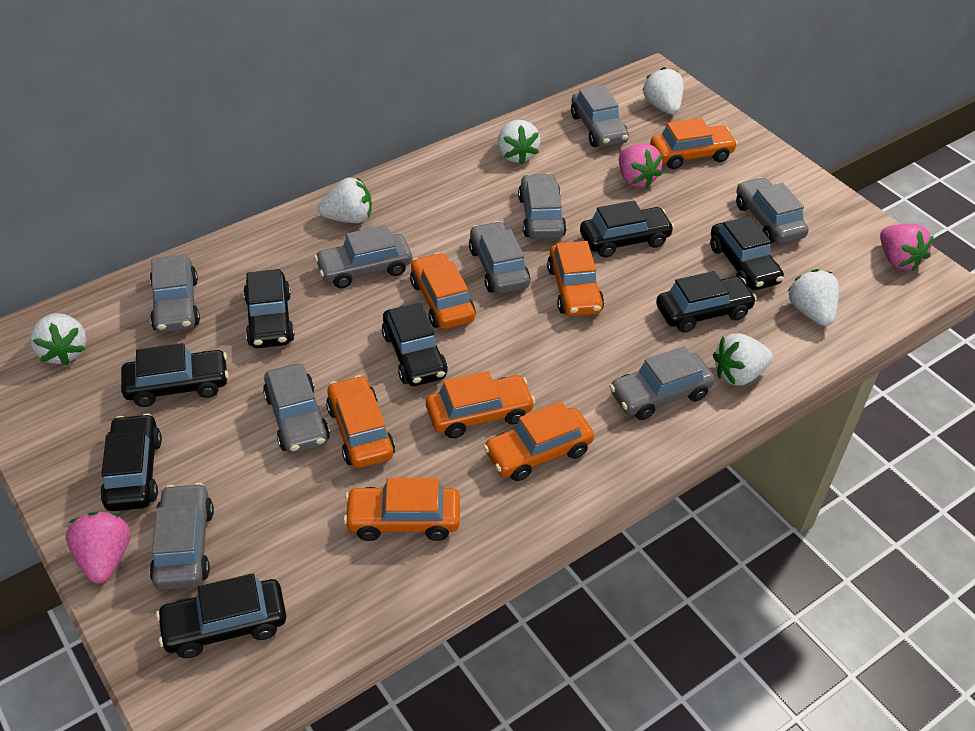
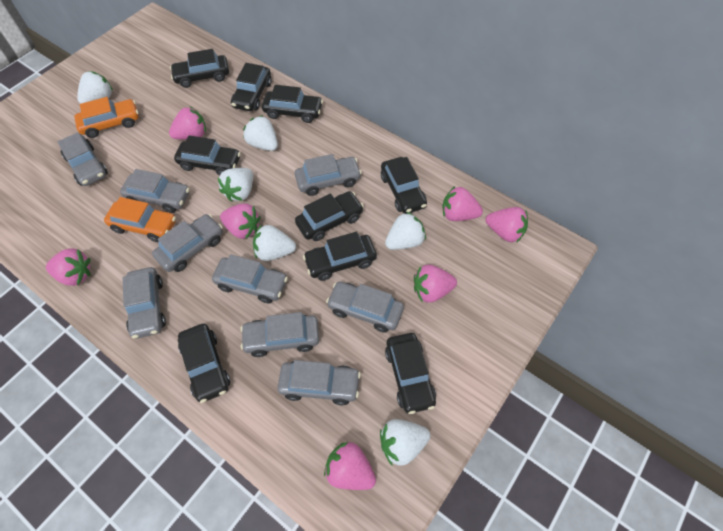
black car: [100,413,162,511] [121,343,229,407] [156,573,286,658] [243,269,295,348] [382,303,448,386] [580,201,674,258] [656,271,757,333] [710,216,784,290] = 8 -> [170,49,229,88] [174,135,241,175] [178,323,230,403] [231,63,272,111] [262,85,323,123] [295,191,364,241] [303,231,377,281] [381,157,427,214] [385,333,436,414] = 9
orange car: [326,375,395,468] [343,478,460,541] [410,253,476,329] [426,371,535,438] [483,401,594,481] [547,241,604,316] [650,118,738,169] = 7 -> [74,97,139,138] [104,197,176,242] = 2
pink strawberry: [66,512,130,584] [619,143,663,188] [880,224,934,271] = 3 -> [46,248,91,286] [169,107,206,139] [220,203,260,239] [324,442,376,490] [414,265,457,302] [442,186,483,221] [486,207,528,243] = 7

